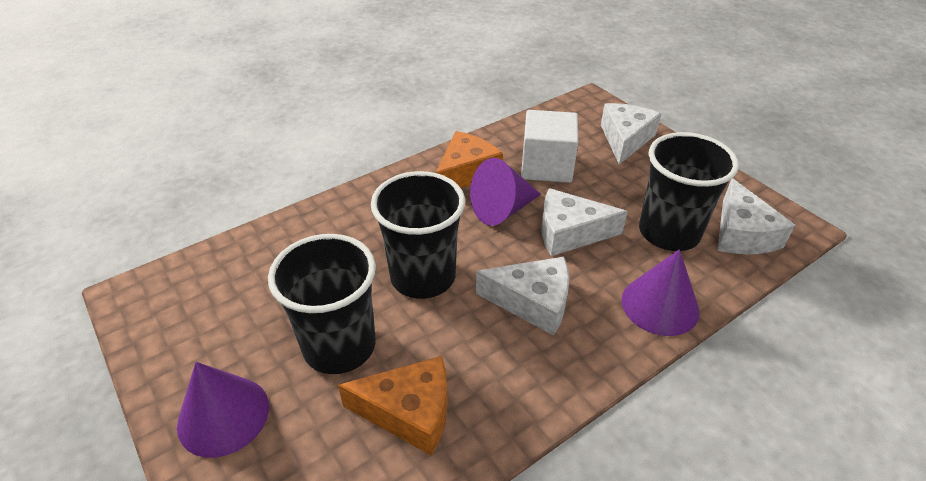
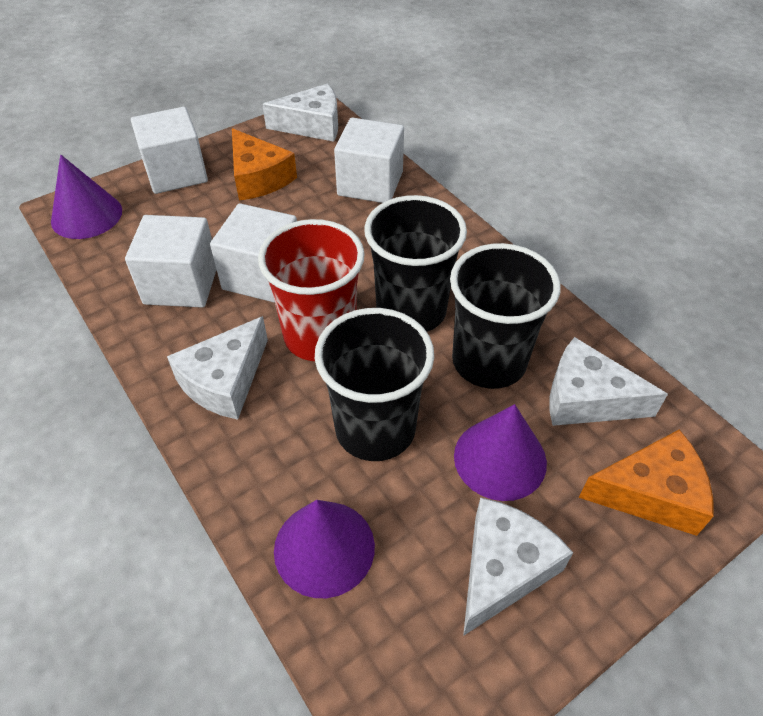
red cup: none = 0 -> [258,219,365,361] = 1
white cube: [521,110,578,183] = 1 -> [125,215,217,308] [131,107,208,194] [210,203,297,303] [334,118,404,203] = 4

